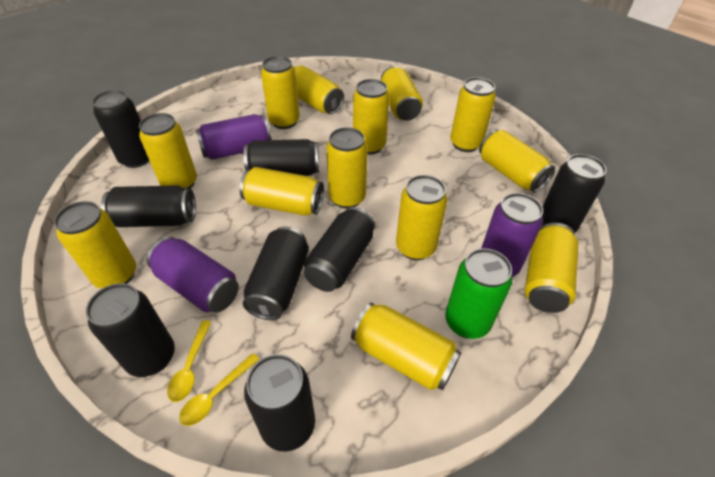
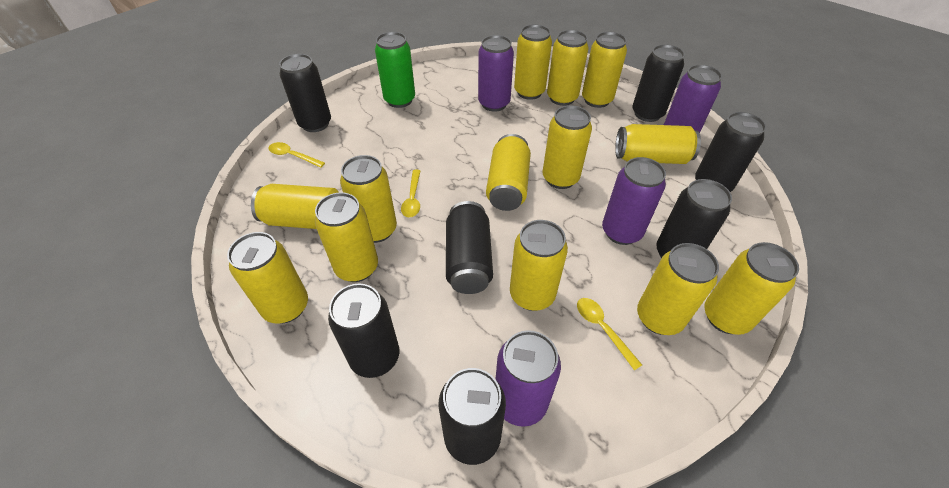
black can: [86,283,175,377] [92,90,149,168] [101,185,196,227] [243,139,319,176] [243,227,309,320] [244,354,315,452] [304,207,375,292] [542,154,607,233] = 8 -> [279,54,331,132] [328,283,399,378] [438,368,506,465] [446,201,493,294] [632,44,685,122] [656,179,732,258] [695,112,766,192] = 7
purple can: [147,237,239,313] [196,114,272,160] [481,193,543,277] = 3 -> [478,35,514,112] [496,330,561,427] [602,157,666,245] [664,65,722,133] = 4
yellow spoon: [167,320,212,402] [179,353,260,426] = 2 -> [268,142,325,168] [401,170,420,217] [577,298,642,371] = 3

